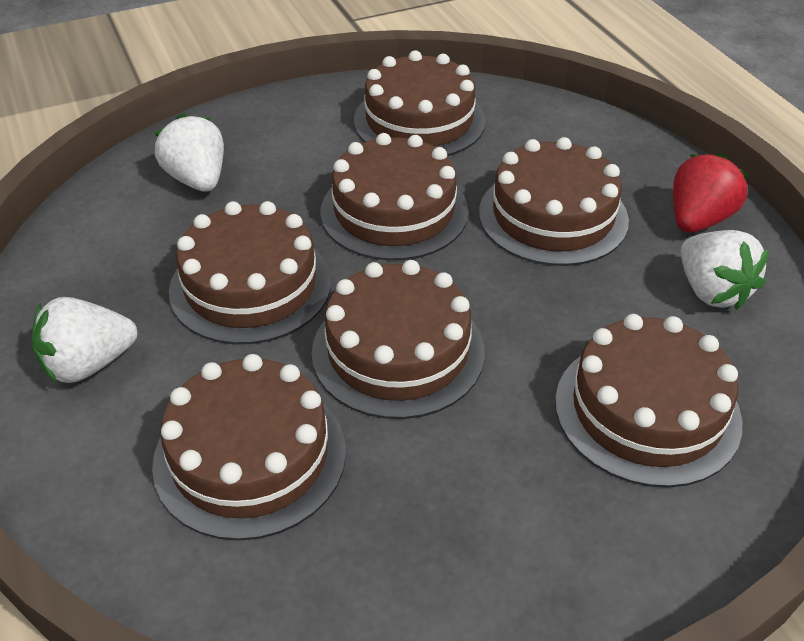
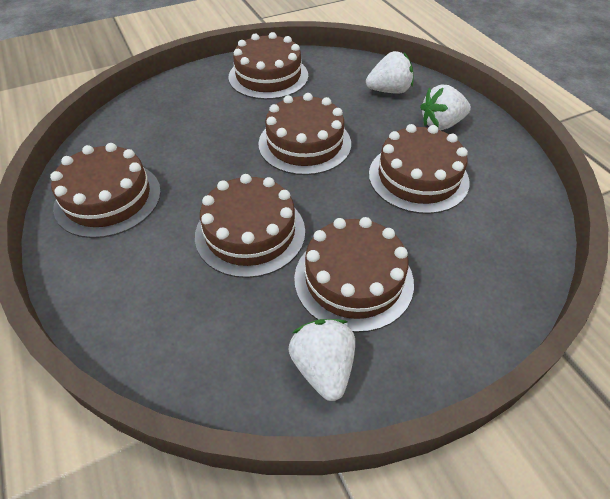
brown cake: [152,354,346,541] [169,201,331,345] [312,260,485,419] [320,133,468,261] [354,50,486,156] [479,137,629,266] [555,314,742,488] = 7 -> [50,143,161,238] [195,174,305,278] [229,32,308,100] [258,93,351,175] [294,217,414,333] [369,124,470,214] = 6
red strawberry: [673,153,749,233] = 1 -> none = 0

